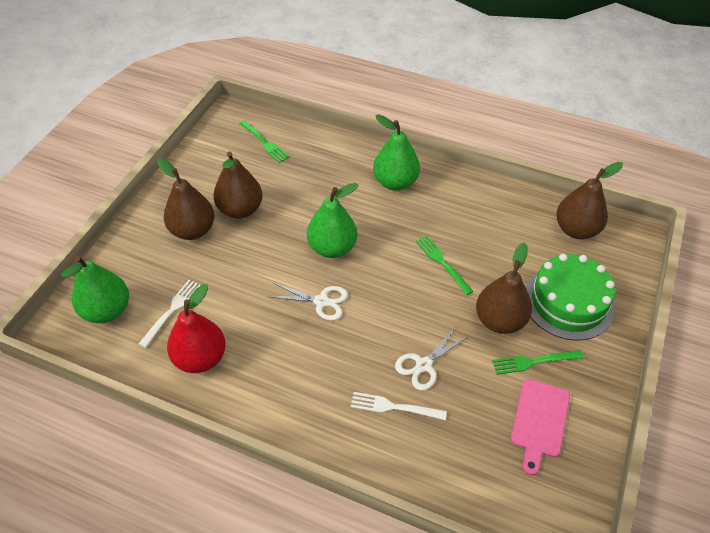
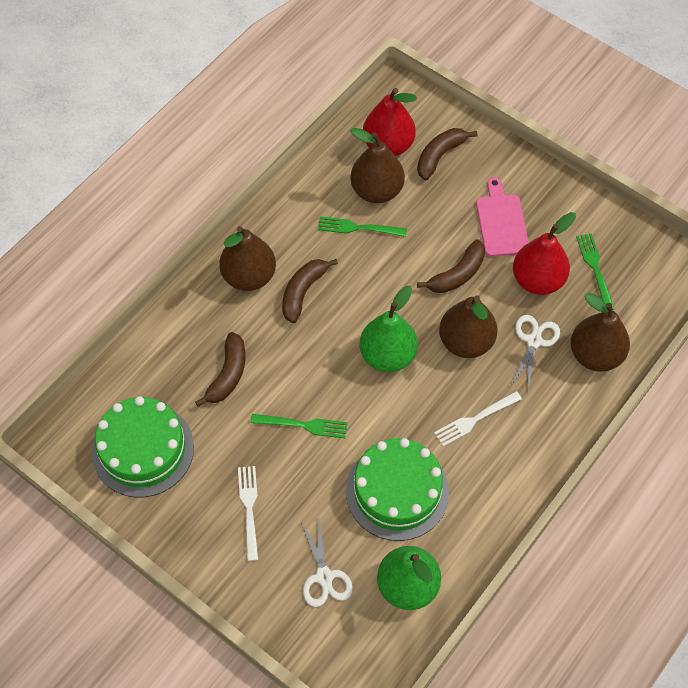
brown banana: none = 0 -> [195,332,245,407] [282,259,338,323] [417,128,478,180] [417,240,485,293] = 4
green cake: [526,254,615,340] = 1 -> [92,396,194,497] [346,438,449,541] = 2
green pear: [61,256,129,323] [307,183,358,258] [373,114,420,191] = 3 -> [359,286,418,372] [377,546,441,610] = 2
red pear: [167,284,226,373] = 1 -> [363,88,417,156] [513,212,576,295] = 2

